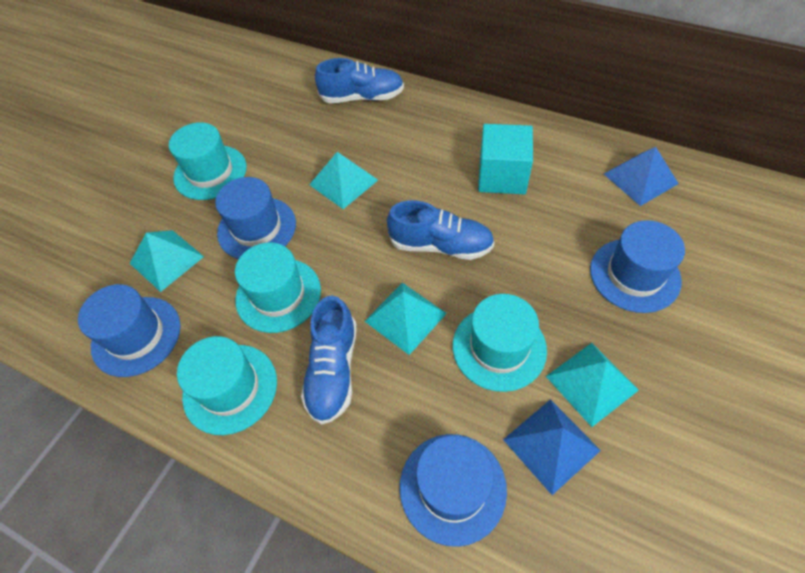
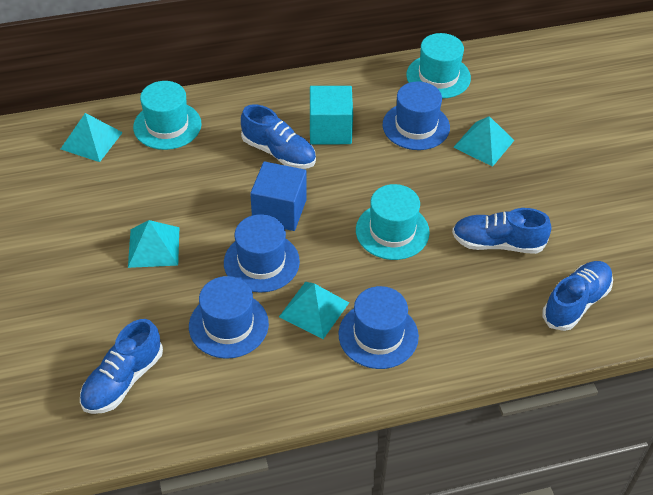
blue cube: none = 0 -> [250,161,307,231] = 1
blue pyramid: [503,399,601,495] [604,147,679,206] = 2 -> none = 0
blue shoe: [301,296,357,425] [315,58,404,103] [387,201,495,260] = 3 -> [80,319,163,414] [241,104,316,169] [452,208,551,254] [542,261,613,331] = 4
turquoise hat: [169,122,247,200] [177,336,277,435] [235,243,321,333] [453,294,547,392] = 4 -> [133,81,202,150] [356,184,430,260] [406,33,471,99] = 3

